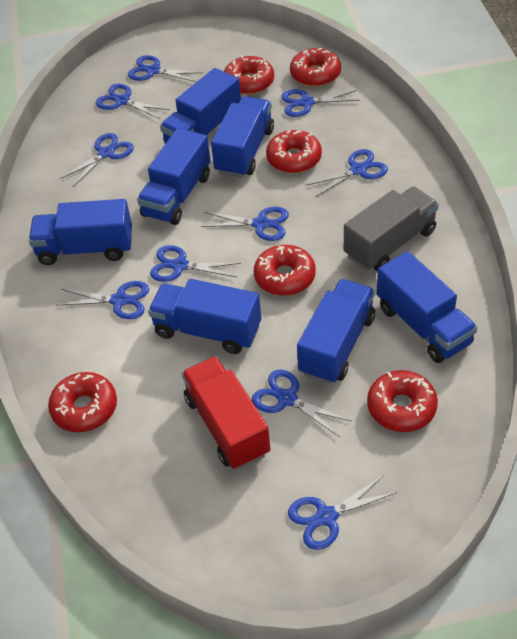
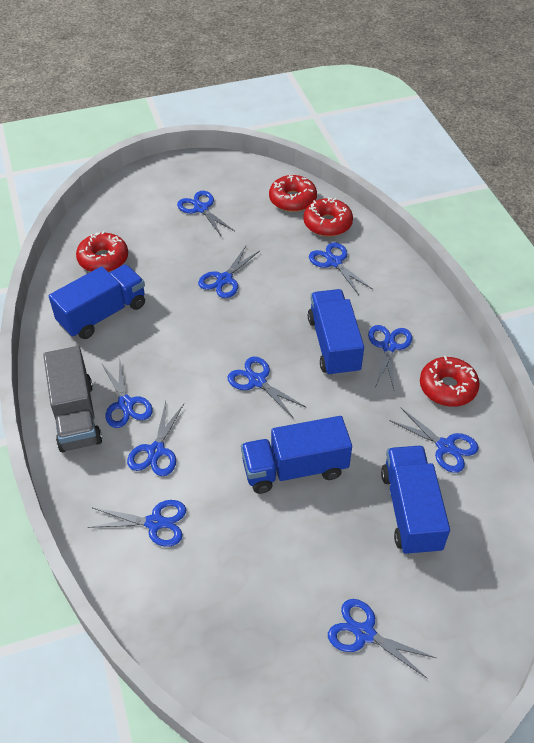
blue truck: [29,199,132,265] [137,128,211,225] [148,279,261,354] [160,68,241,143] [211,97,274,178] [297,279,375,384] [377,251,477,363] = 7 -> [49,264,145,339] [241,416,352,494] [308,289,364,377] [381,446,450,556] = 4
red donut: [48,372,117,432] [224,55,274,95] [254,245,316,296] [266,130,322,173] [290,48,341,87] [367,370,438,432] = 6 -> [76,231,128,272] [269,175,317,212] [303,198,353,237] [420,356,480,407] = 4
red truck: [182,356,271,469] = 1 -> none = 0

